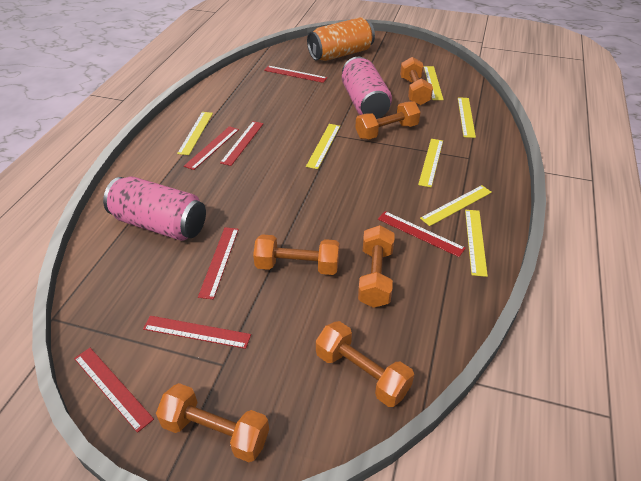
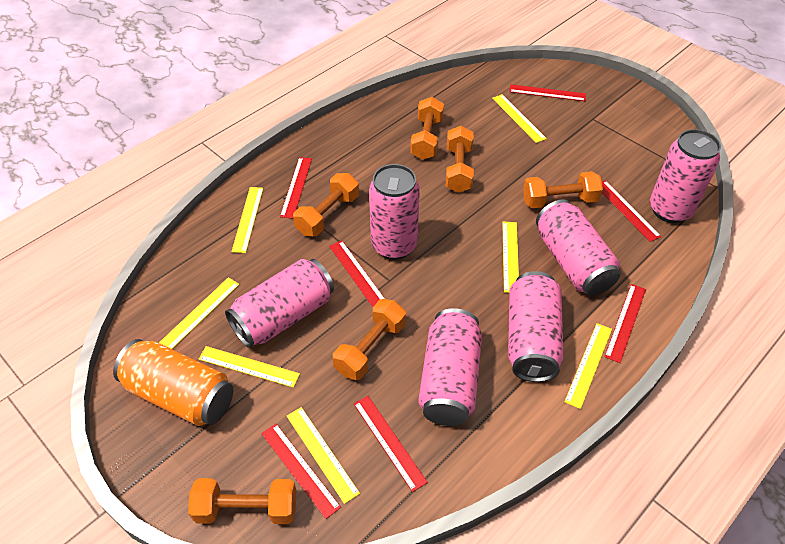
pink can: [103,176,206,241] [342,57,392,119] = 2 -> [225,259,334,348] [369,164,420,260] [418,308,482,426] [508,271,564,382] [536,199,620,296] [650,129,721,223] = 6

